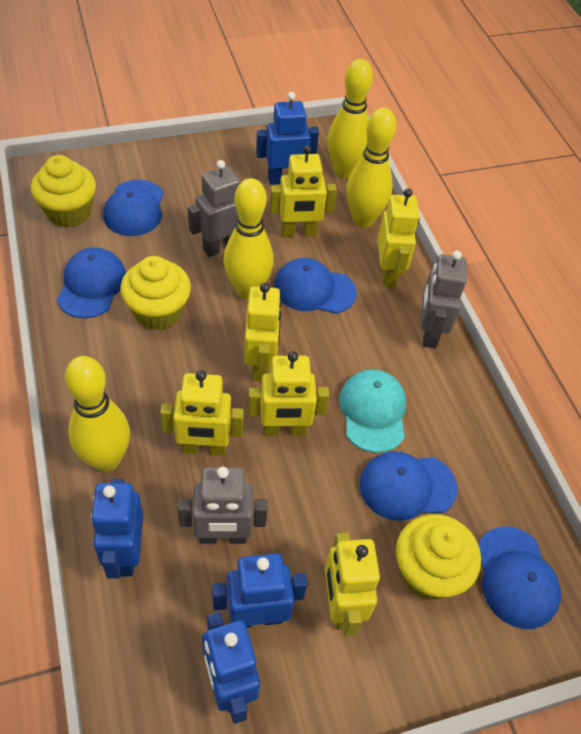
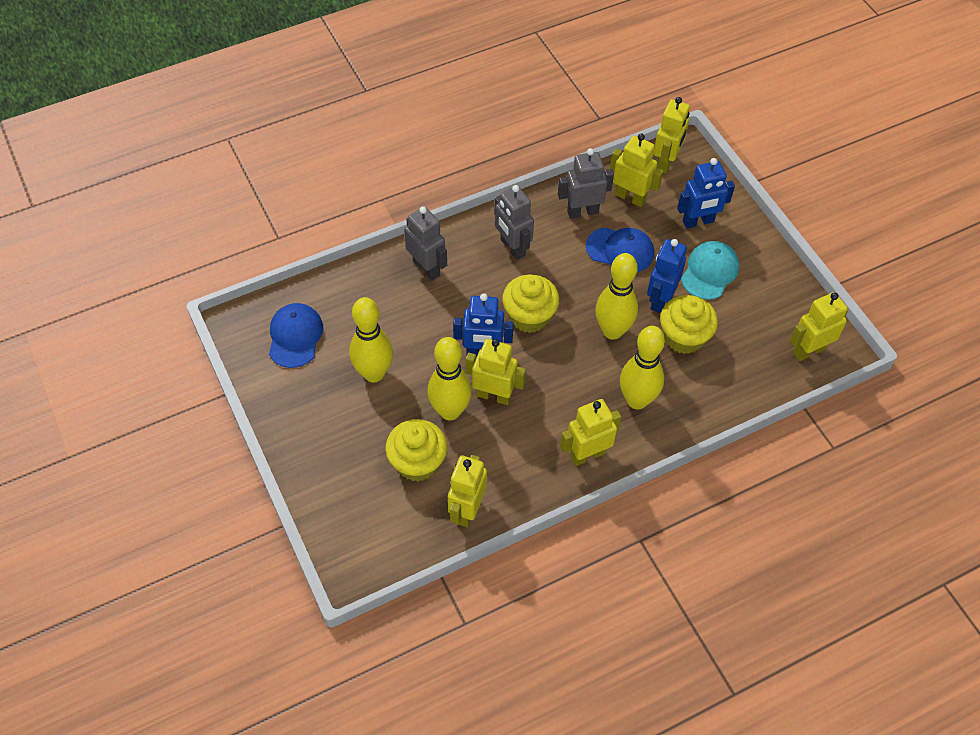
blue cap: [57,247,126,318] [103,180,164,236] [274,258,357,314] [360,451,458,521] [478,526,561,629] = 5 -> [269,303,323,368] [586,227,654,272] = 2
blue robot: [91,479,143,579] [202,612,260,724] [212,553,307,628] [256,92,319,185] = 4 -> [453,293,514,357] [647,239,687,313] [677,158,735,228] = 3

